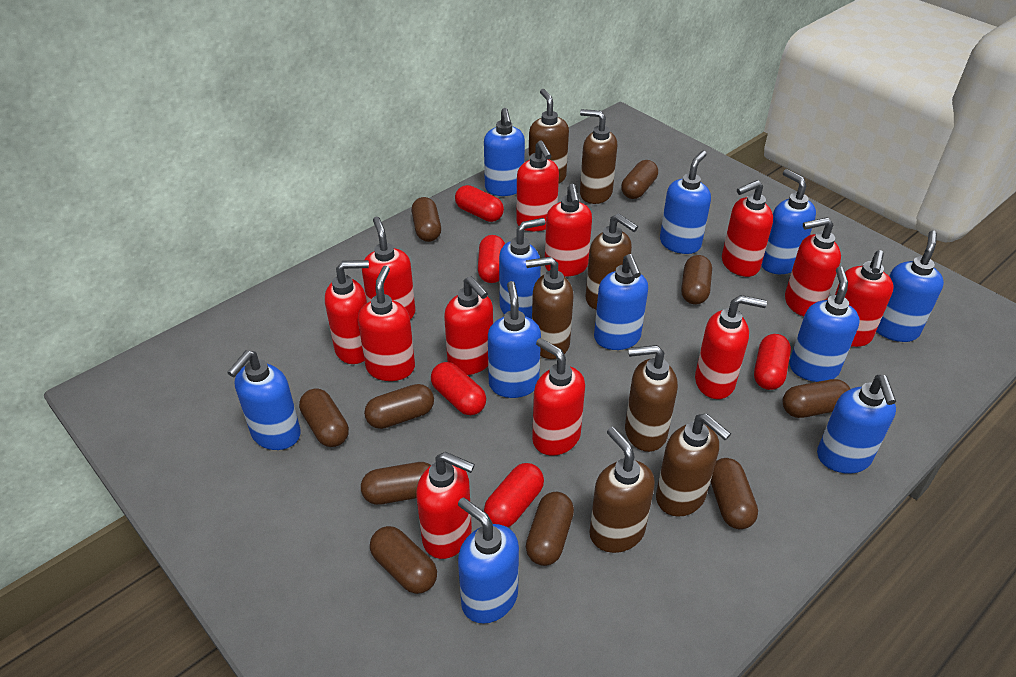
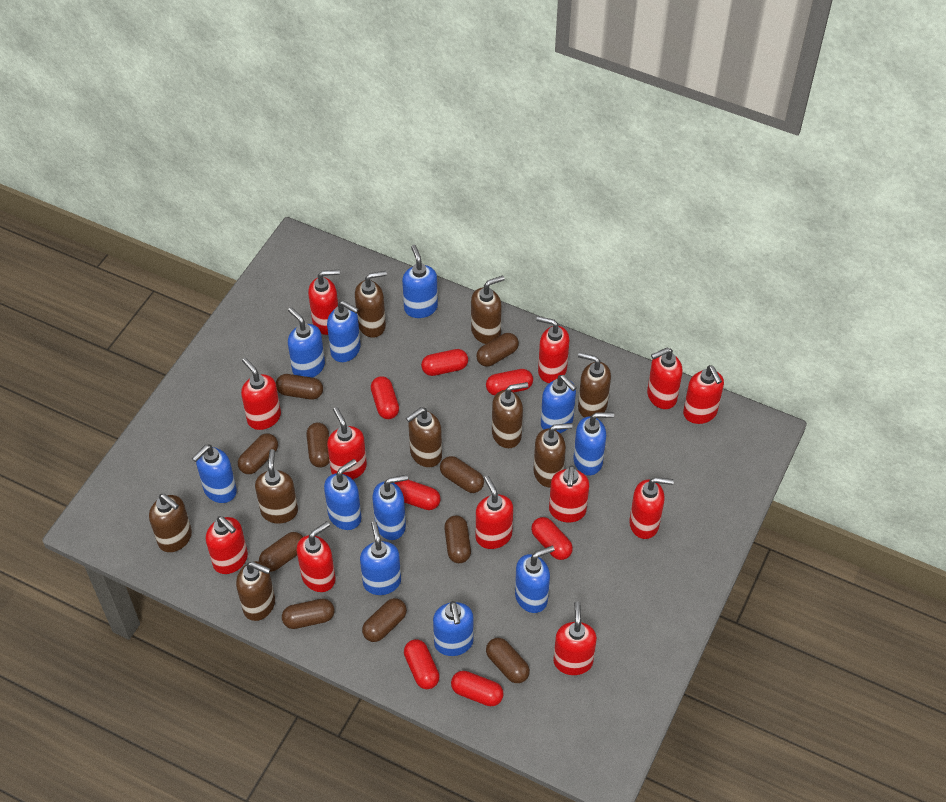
brown soap dispenser: [526,257,573,359] [528,89,569,183] [580,109,617,204] [586,213,638,310] [589,427,655,553] [625,345,678,452] [656,413,731,517] = 7 -> [149,494,192,552] [236,561,275,621] [255,449,298,524] [355,271,387,338] [406,407,442,467] [471,275,505,344] [492,382,528,448] [533,423,573,487] [578,352,611,418] = 9
red capsule: [431,362,486,415] [455,185,504,222] [478,235,505,283] [484,463,544,527] [754,334,791,390] = 5 -> [371,376,399,419] [395,480,441,510] [404,639,439,689] [421,349,468,376] [451,671,504,706] [486,369,533,395] [531,517,573,560] = 7

